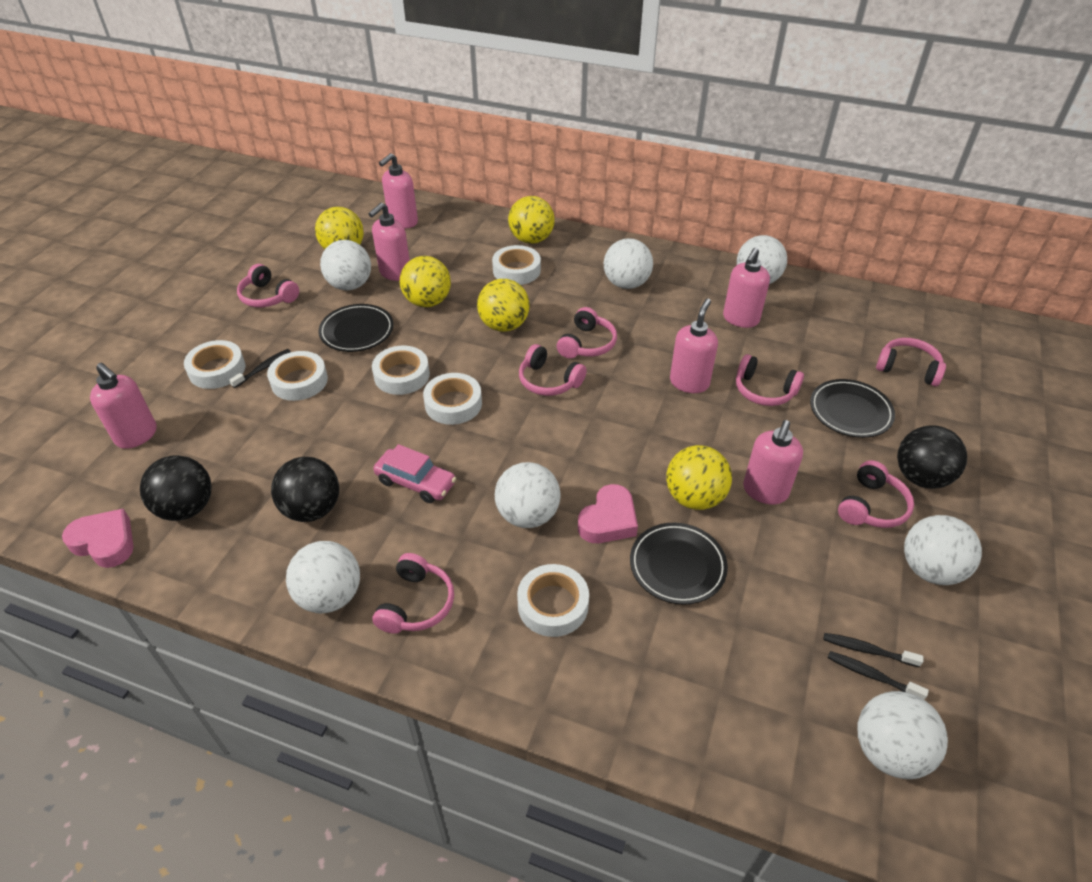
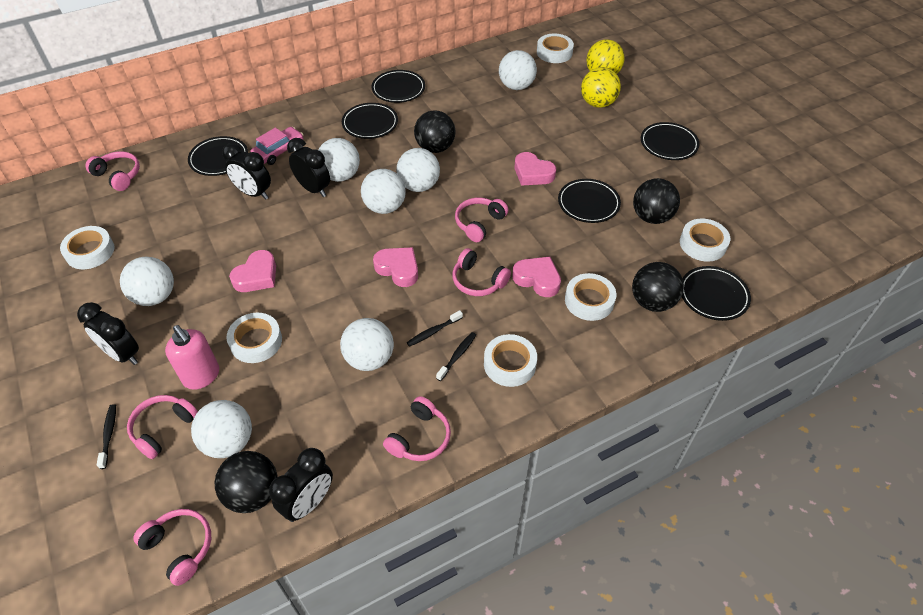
black ball: [140,455,212,521] [271,457,339,522] [897,426,967,489] = 3 -> [215,451,277,513] [414,110,455,153] [632,262,684,312] [633,178,680,224] = 4
black clock: none = 0 -> [77,302,139,365] [222,143,271,200] [269,448,333,522] [287,138,330,197] = 4
black plate: [318,304,394,352] [630,523,728,605] [810,379,895,438] = 3 -> [188,136,248,176] [342,103,398,139] [372,70,425,103] [558,179,621,223] [641,122,699,160] [682,266,751,321] = 6
pink headphones: [237,264,299,307] [372,553,454,634] [519,344,587,396] [557,307,617,359] [736,354,804,406] [838,460,914,528] [876,338,946,386] = 7 -> [85,151,140,191] [127,395,198,459] [133,509,211,586] [383,396,451,461] [452,248,511,296] [455,198,509,242] = 6
pink heart: [62,508,134,568] [578,484,638,543] = 2 -> [229,250,276,292] [373,247,418,287] [512,257,561,297] [515,152,556,186] = 4
pink soap dispenser: [90,363,157,449] [368,203,410,281] [379,153,418,228] [670,299,718,393] [723,248,770,328] [743,420,803,505] = 6 -> [165,325,219,390] = 1
yellow ball: [315,207,364,249] [400,256,451,307] [477,279,530,332] [508,196,555,244] [666,445,732,510] = 5 -> [581,67,621,108] [586,39,625,74] = 2

